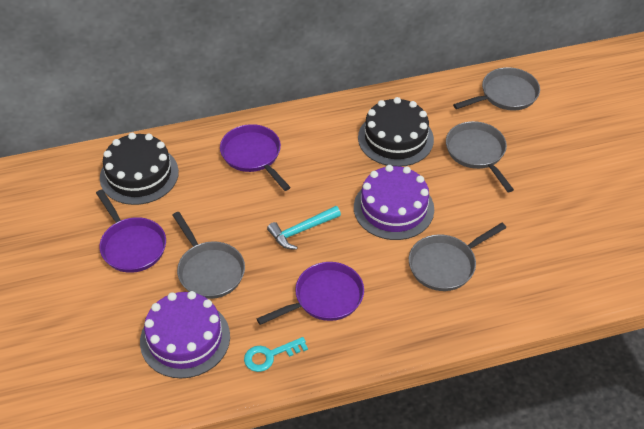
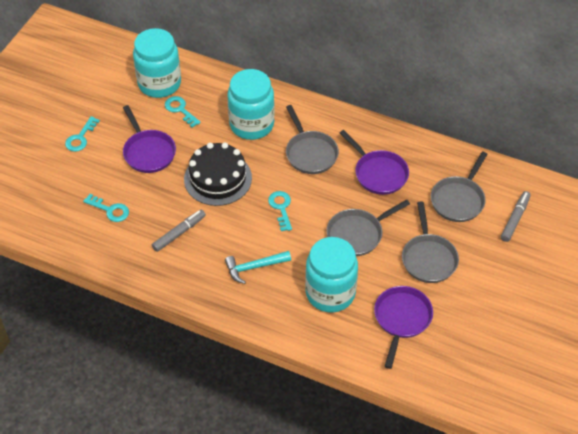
black cake: [100,133,179,205] [358,97,434,167] = 2 -> [184,143,252,206] = 1
grey marker: none = 0 -> [152,210,206,252] [501,191,531,242] = 2
purple cake: [140,291,230,378] [354,165,434,240] = 2 -> none = 0
turquoise jar: none = 0 -> [133,28,181,98] [227,69,275,140] [305,237,358,312] = 3
turquoise key: [244,337,308,372] = 1 -> [65,116,100,152] [83,194,129,222] [165,96,201,128] [268,191,292,231] = 4

